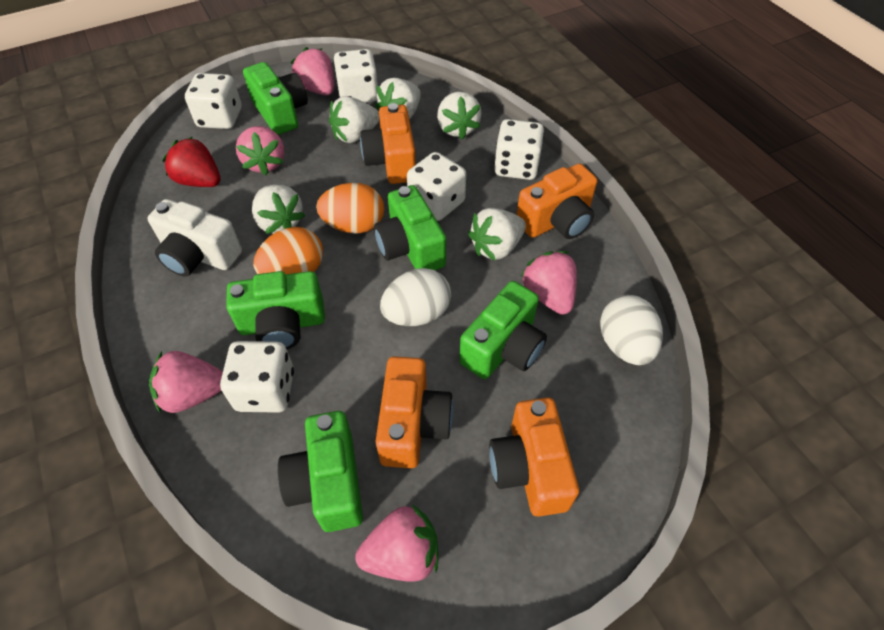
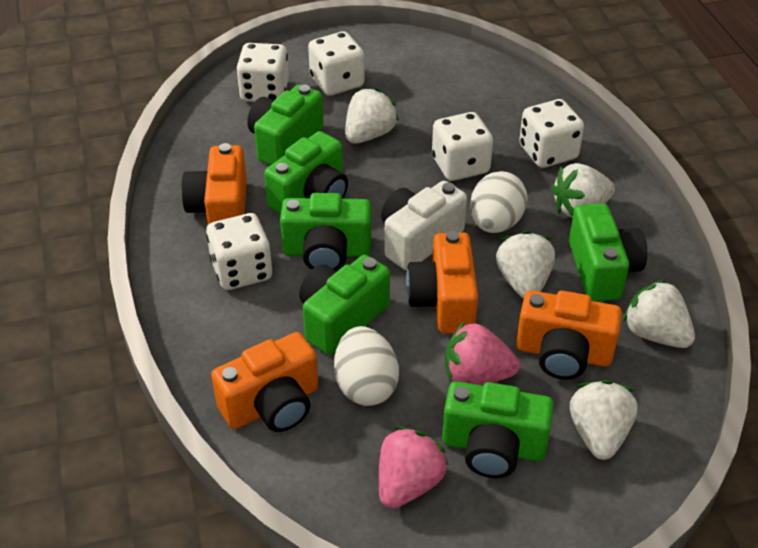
green camera: [226,271,325,349] [243,62,308,135] [278,411,363,532] [374,185,446,270] [459,281,547,379] = 5 -> [247,84,324,165] [264,131,348,214] [280,193,371,271] [299,255,390,355] [442,381,554,478] [569,203,647,302] = 6
orange egg: [253,227,323,274] [316,183,384,234] = 2 -> none = 0
pink strawberry: [149,351,223,414] [236,126,285,175] [291,47,334,95] [355,504,438,582] [521,251,577,315] = 5 -> [379,426,448,509] [445,322,520,385] = 2
red strawberry: [162,137,221,187] = 1 -> none = 0

